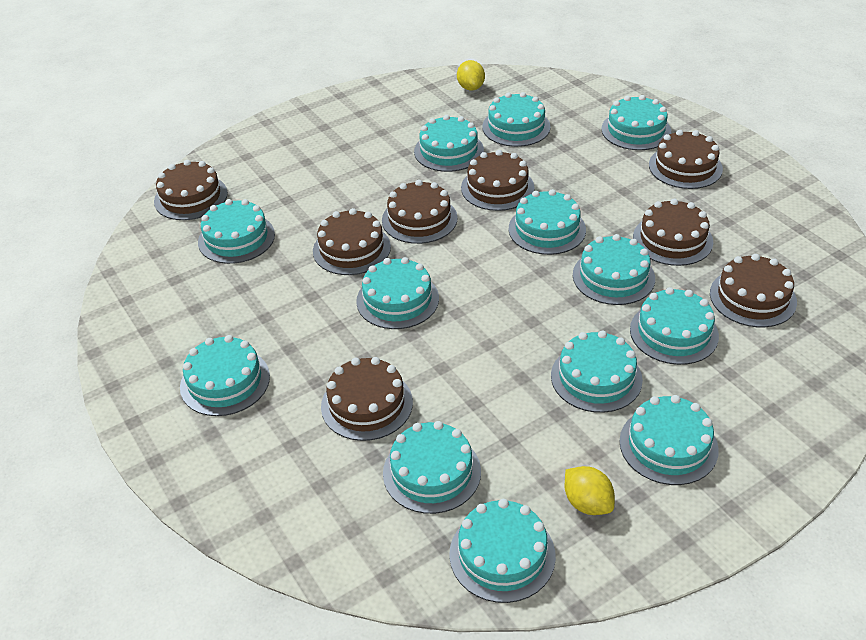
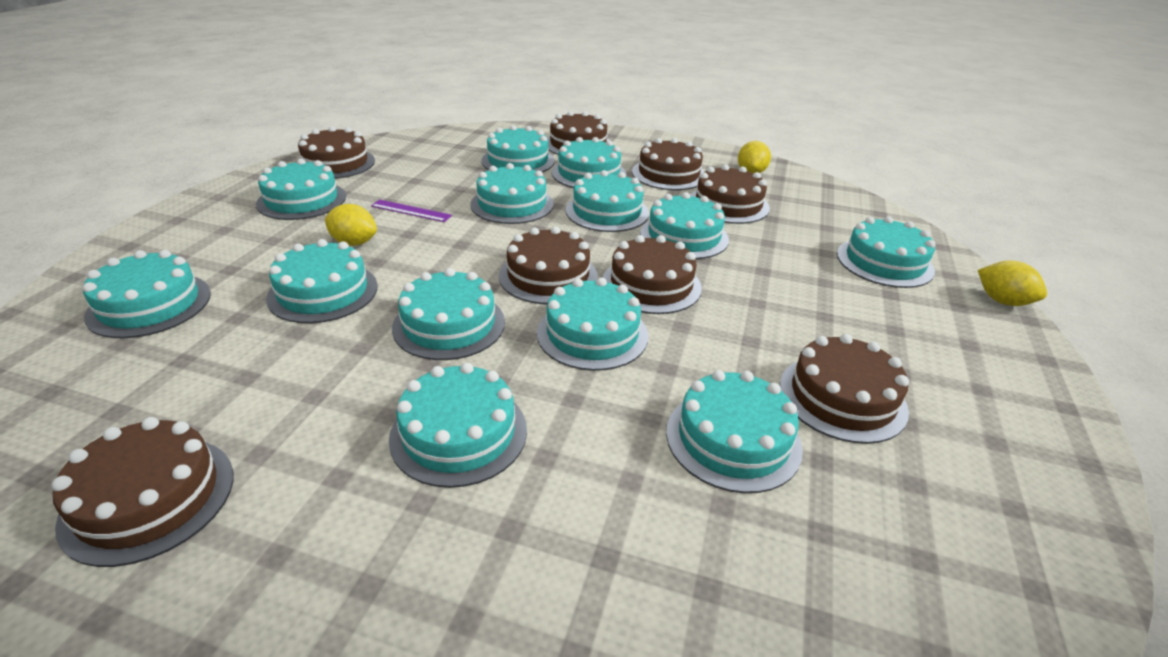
purple ruler: none = 0 -> [371,200,452,222] = 1
yellow lemon: [457,60,485,91] [565,466,615,515] = 2 -> [325,204,377,246] [738,141,771,173] [978,261,1047,306] = 3

